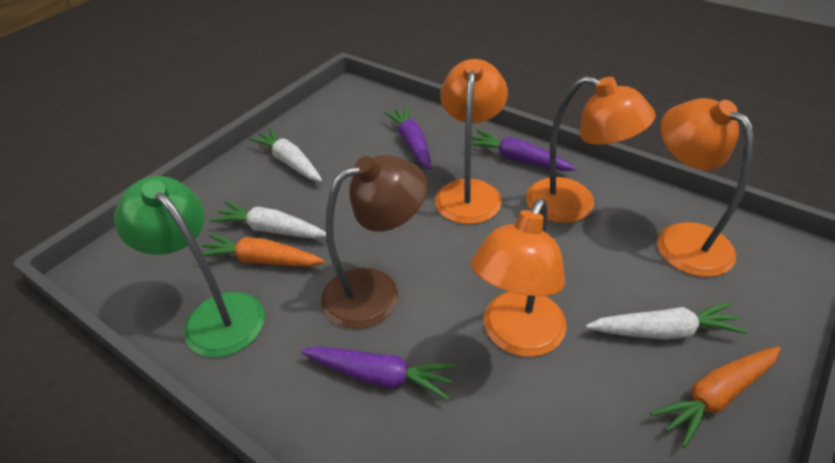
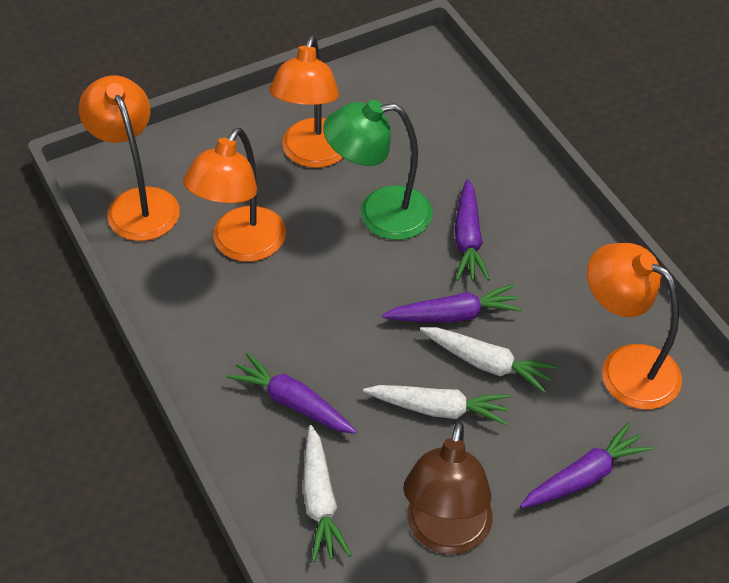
orange carrot: [202,234,325,267] [650,347,781,448] = 2 -> none = 0
purple carrot: [301,346,456,400] [384,106,431,169] [471,130,577,171] = 3 -> [227,353,357,434] [382,284,522,323] [455,179,490,281] [520,422,653,508] = 4

